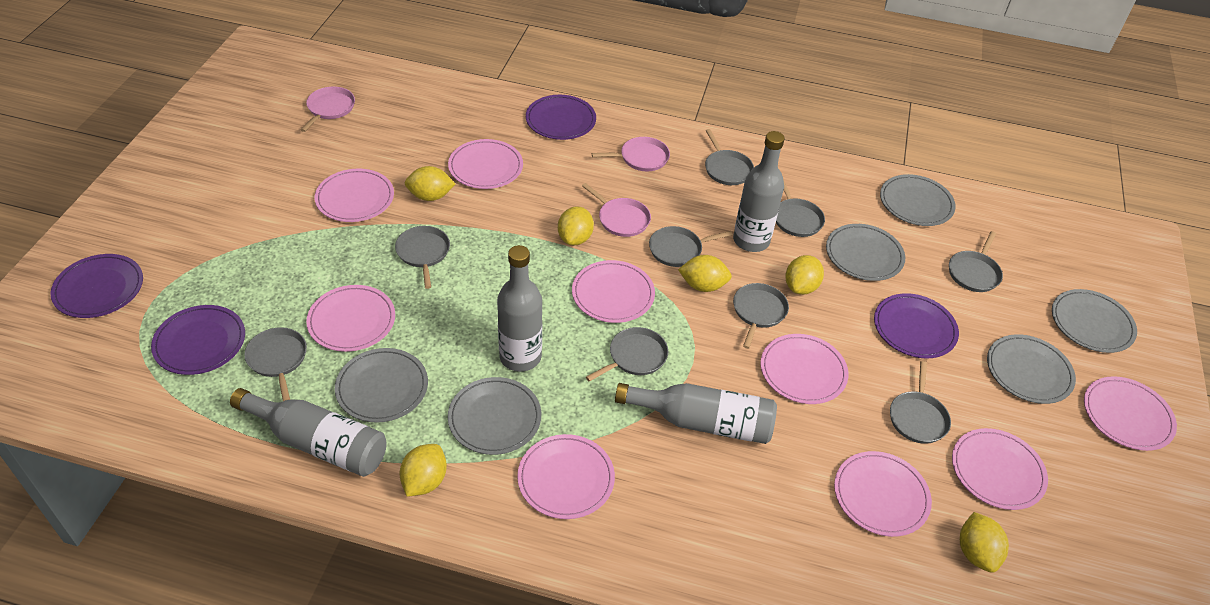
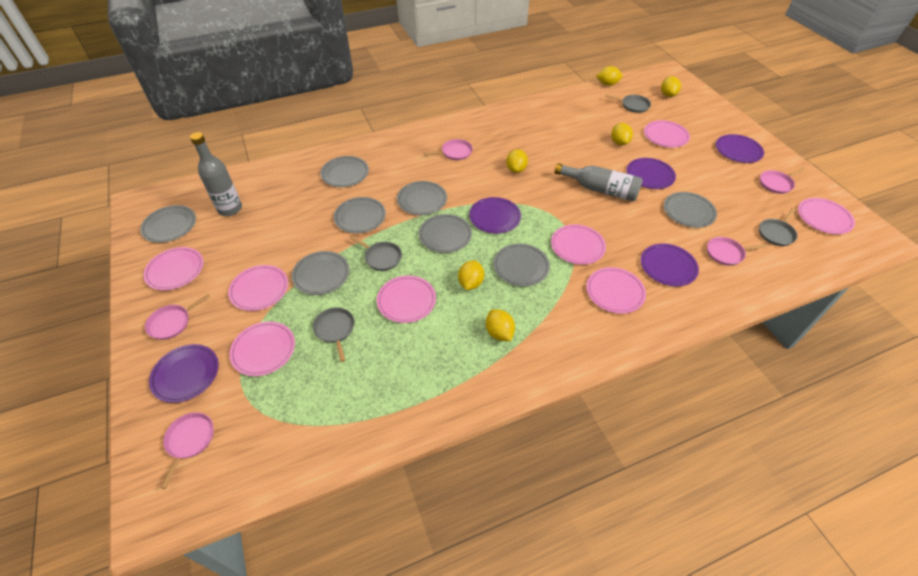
grey bottle: [230,388,387,477] [497,245,542,372] [615,383,777,444] [733,131,785,252] = 4 -> [190,132,242,216] [555,163,643,201] = 2
grey pan: [244,327,307,401] [395,226,450,289] [586,327,668,382] [649,226,733,267] [705,129,754,185] [733,283,789,349] [776,179,825,237] [890,361,951,444] [949,231,1003,292] = 9 -> [313,307,354,362] [350,236,402,271] [605,94,651,113] [759,208,797,246] = 4
grey plate: [335,348,428,423] [448,377,541,455] [826,224,905,281] [880,174,956,226] [987,334,1076,404] [1052,289,1137,353] = 6 -> [140,205,196,243] [292,251,350,295] [320,156,369,187] [334,197,386,234] [397,181,447,215] [419,214,472,253] [493,244,550,286] [664,192,717,228] = 8
pink pan: [301,87,355,132] [582,183,651,237] [592,137,670,171] = 3 -> [145,294,210,340] [161,412,214,489] [424,139,473,160] [707,237,768,266] [760,167,806,194] = 5
pink plate: [306,285,395,352] [315,169,394,222] [448,139,523,189] [517,434,615,519] [572,260,655,323] [761,334,849,404] [834,451,932,537] [952,428,1048,510] [1084,376,1177,451] = 9 -> [143,247,203,290] [228,265,288,311] [229,321,295,376] [377,275,436,323] [551,224,606,265] [586,267,646,314] [644,120,690,148] [798,198,855,234] = 8
purple plate: [51,254,143,318] [151,305,245,375] [526,95,596,140] [874,293,959,359] = 4 -> [149,344,219,403] [469,197,521,234] [626,158,676,189] [641,244,699,286] [716,134,764,163] = 5

